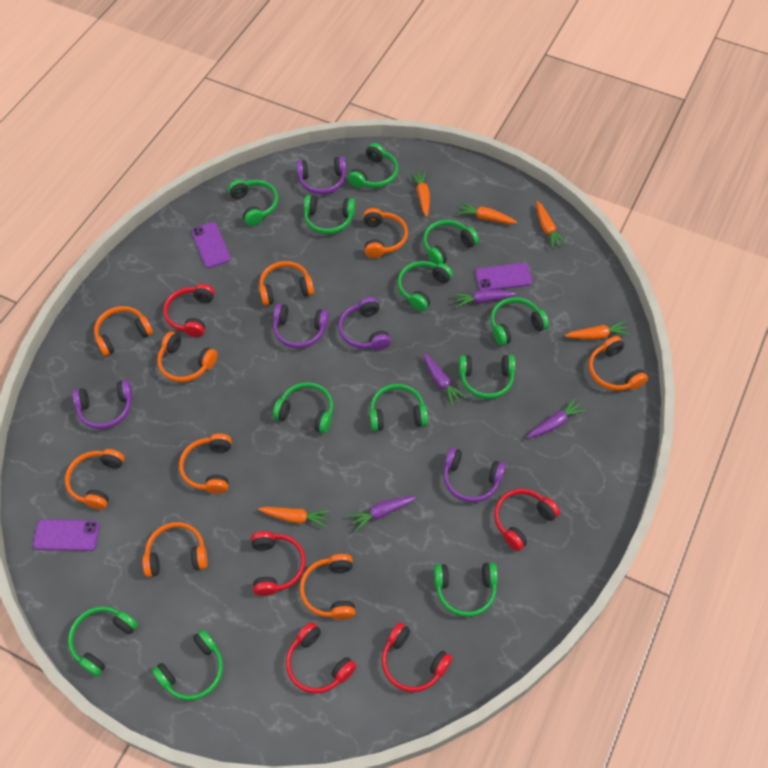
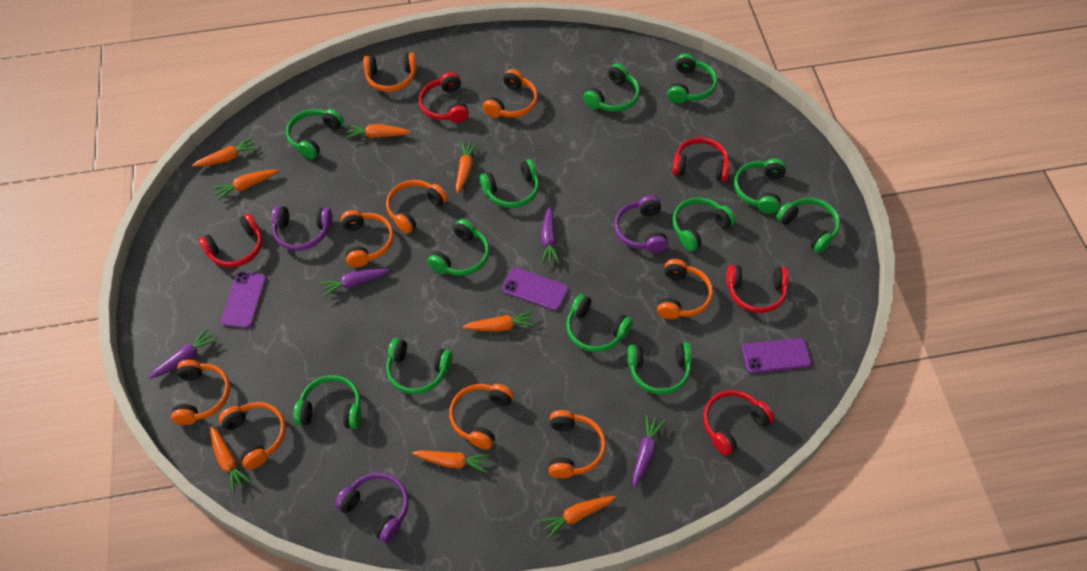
orange carrot: [258,507,330,528] [411,171,430,217] [457,202,517,224] [536,201,567,248] [564,321,630,340] = 5 -> [192,137,258,167] [210,426,252,493] [212,169,279,200] [346,124,411,138] [412,450,491,473] [456,141,478,194] [462,310,536,331] [539,496,616,539] = 8
purple headphones: [73,380,133,429] [273,304,329,348] [296,156,346,194] [338,297,391,350] [444,448,506,503] = 5 -> [272,206,333,251] [335,473,409,543] [614,195,668,253] = 3

